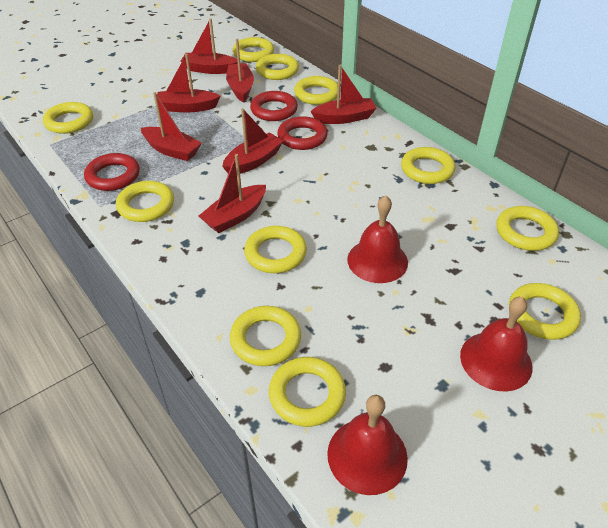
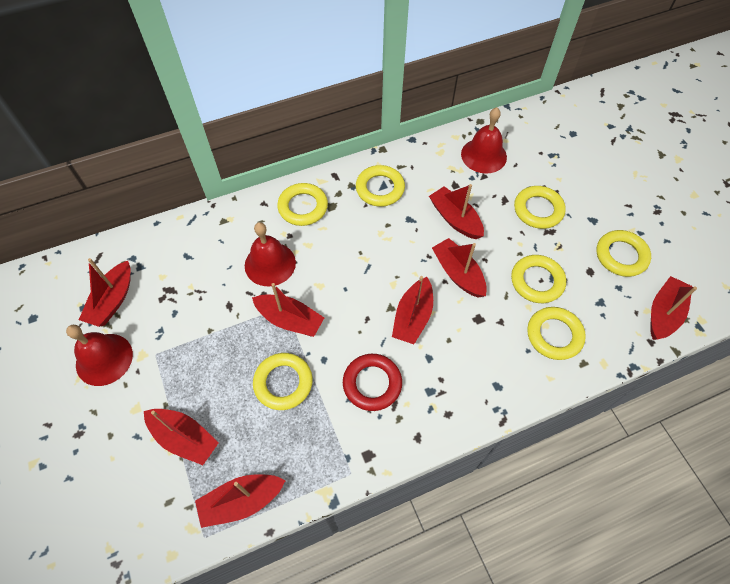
red boat: [141,92,201,161] [157,54,220,112] [181,19,237,74] [199,154,266,233] [222,108,283,174] [226,39,254,102] [310,65,377,124] = 7 -> [79,258,130,327] [144,409,219,465] [195,475,286,528] [252,283,324,337] [392,276,433,344] [429,184,484,239] [432,238,487,298] [650,276,697,340] = 8
red ring: [84,153,140,191] [250,91,298,121] [277,116,328,150] = 3 -> [343,354,402,411] = 1
yellow ring: [43,102,93,134] [116,181,174,222] [230,306,301,366] [233,37,274,62] [244,226,307,273] [256,54,299,80] [269,357,346,427] [294,76,338,105] [401,147,455,184] [496,206,559,251] [509,283,581,340] = 11 -> [253,353,313,410] [277,183,328,226] [356,165,405,207] [511,255,566,303] [514,186,566,229] [527,307,586,360] [596,230,651,277] = 7

